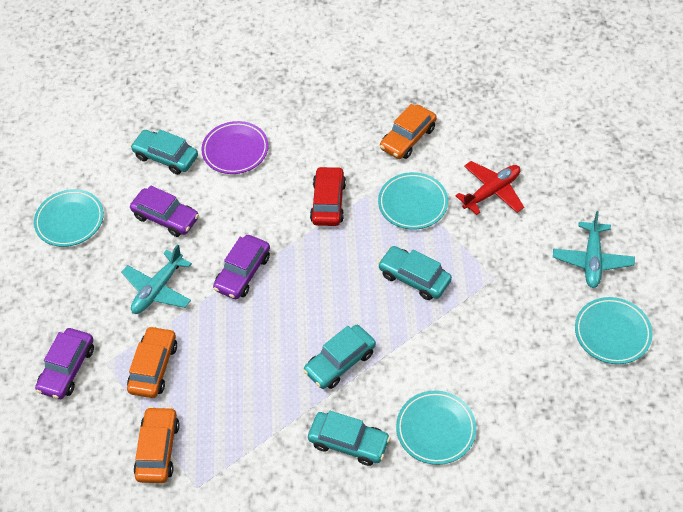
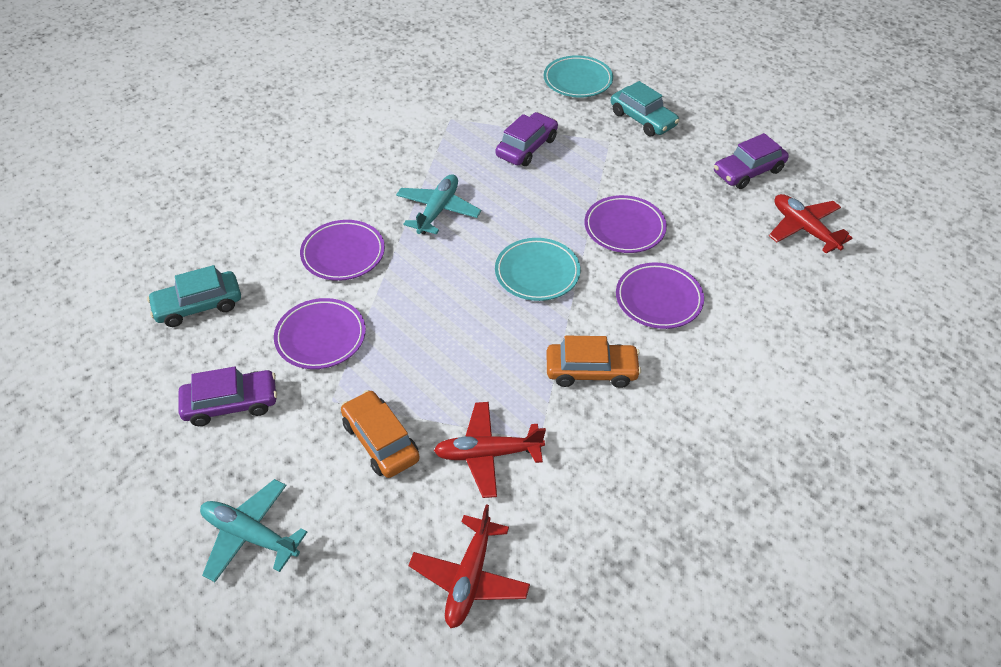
orange car: [127,326,177,398] [134,406,180,483] [380,104,437,159] = 3 -> [341,390,420,478] [546,336,641,388] = 2
purple plate: [201,121,269,174] = 1 -> [274,298,366,369] [300,220,385,281] [584,195,667,253] [616,263,704,329] = 4
red car: [310,166,346,226] = 1 -> none = 0
red plane: [455,161,524,215] = 1 -> [408,504,530,628] [434,402,546,498] [769,194,852,254] = 3
turquoise car: [130,130,198,175] [303,325,376,389] [308,411,390,466] [378,246,452,300] = 4 -> [147,265,241,327] [611,81,680,136] = 2
turquoise plate: [34,189,104,247] [378,172,448,230] [396,391,476,465] [575,297,653,364] = 4 -> [495,238,580,301] [544,55,613,98] = 2

